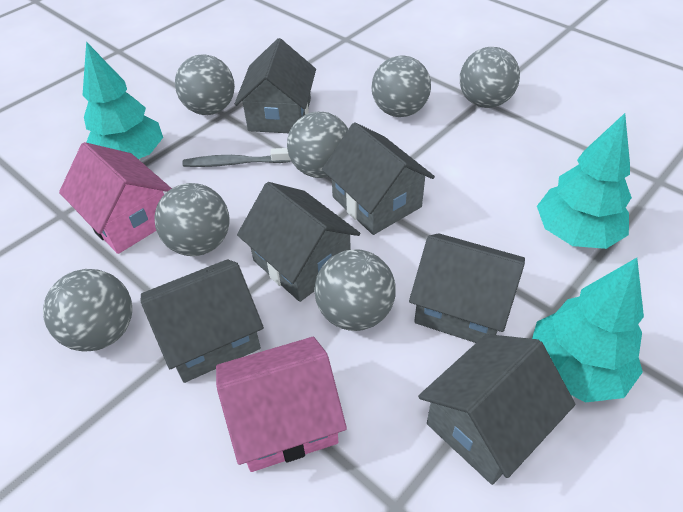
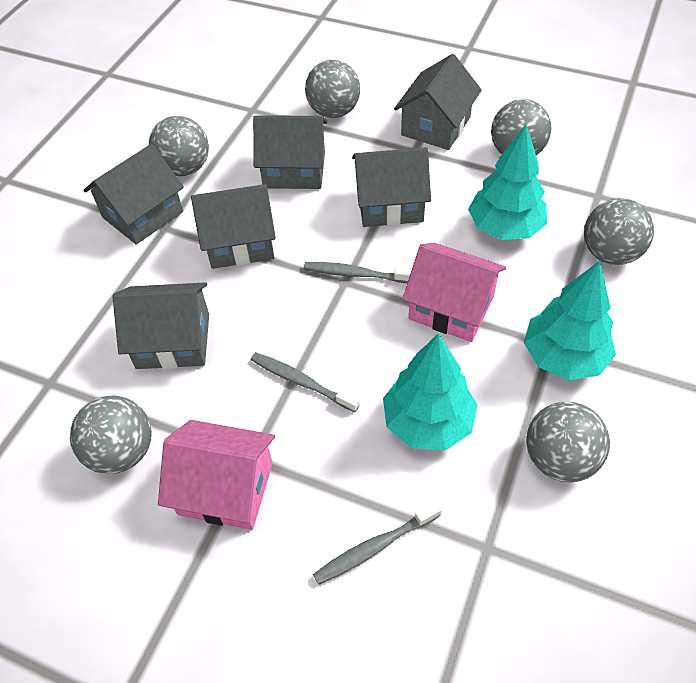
grey ball: [43,269,132,352] [154,183,229,256] [175,54,235,115] [287,112,348,178] [314,249,396,331] [371,55,431,117] [460,47,520,108] = 7 -> [70,395,152,474] [149,116,209,176] [305,60,360,118] [491,99,552,155] [526,402,610,482] [584,198,654,265] = 6
grey toothbrush: [182,148,291,167] = 1 -> [251,352,360,412] [304,262,412,283] [313,502,442,585] = 3

